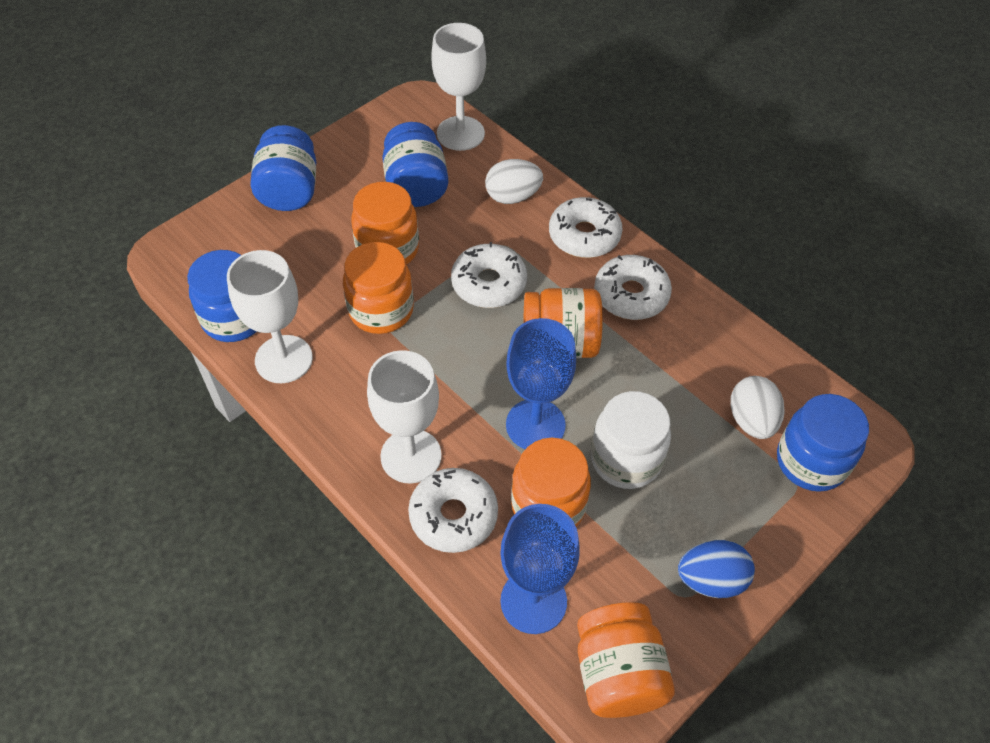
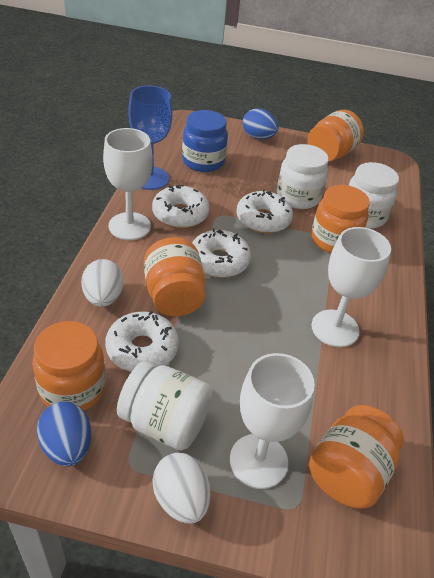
blue egg: [678,540,755,598] = 1 -> [37,402,91,467] [243,108,279,140] = 2
blue goblet: [500,504,580,634] [506,318,576,449] = 2 -> [128,85,173,190] = 1
blue jar: [187,250,257,342] [251,125,316,211] [382,122,448,207] [777,394,869,492] = 4 -> [182,110,228,172] = 1
white jar: [591,391,671,489] = 1 -> [117,361,212,451] [277,144,329,209] [349,162,399,229] = 3

